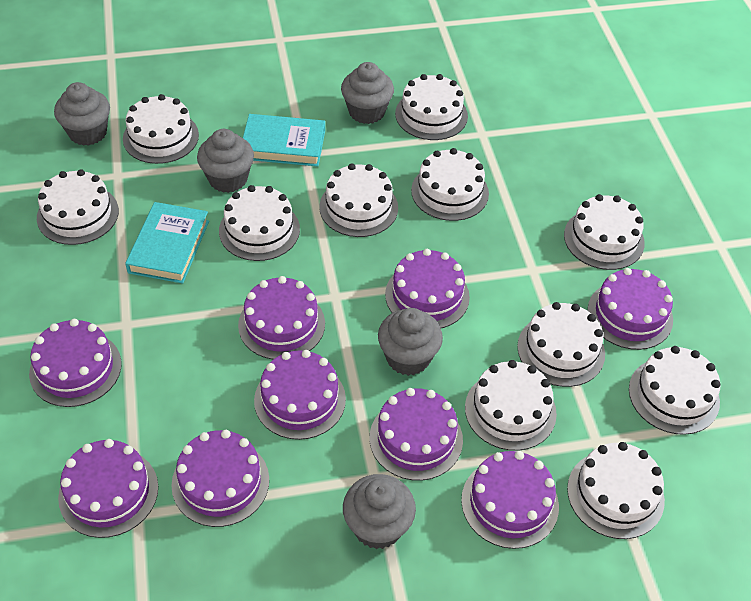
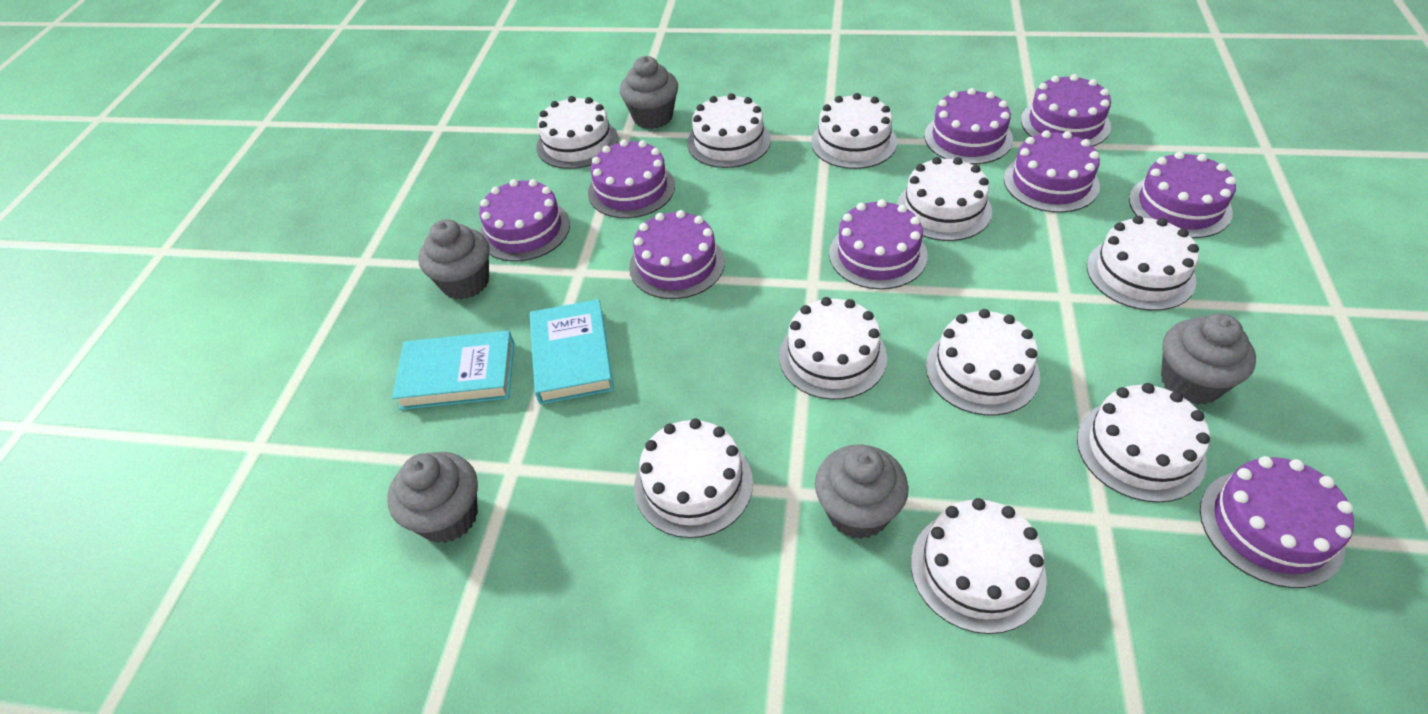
white cake: [37,169,119,245] [123,94,199,164] [219,185,300,261] [319,163,398,237] [395,74,468,140] [411,148,489,221] [465,360,557,451] [517,302,605,387] [564,194,645,270] [567,442,665,539] [629,346,720,435] = 11 -> [536,96,618,169] [634,418,753,538] [687,93,771,168] [779,297,887,400] [811,93,897,169] [897,157,992,241] [911,498,1047,634] [926,309,1040,415] [1077,383,1210,503] [1087,216,1199,311] = 10

